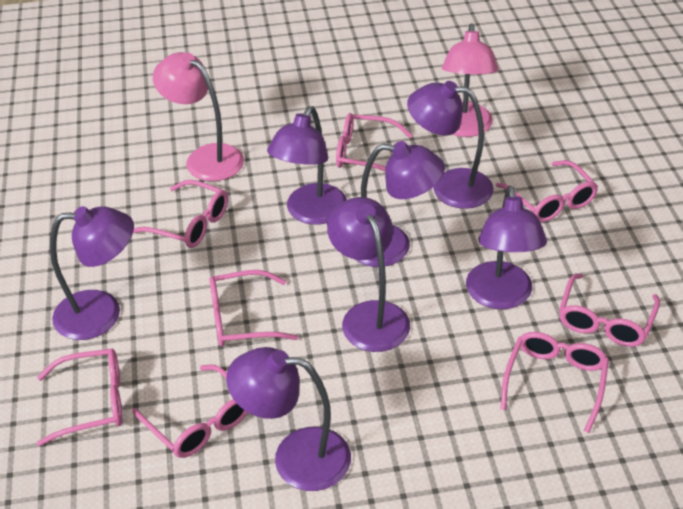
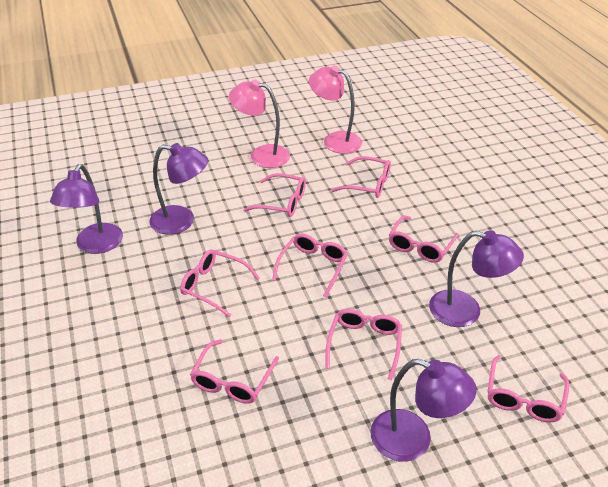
purple lamp: [50,206,134,340] [226,347,351,491] [267,106,347,225] [327,197,410,352] [355,141,445,267] [407,81,494,209] [466,186,547,309] = 7 -> [50,164,123,254] [149,143,208,235] [370,359,477,462] [429,230,524,327] = 4

